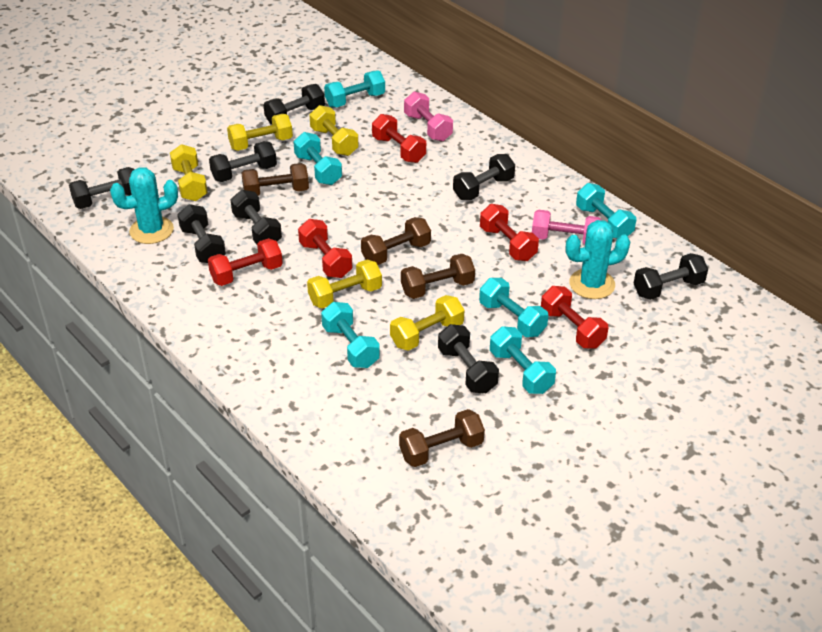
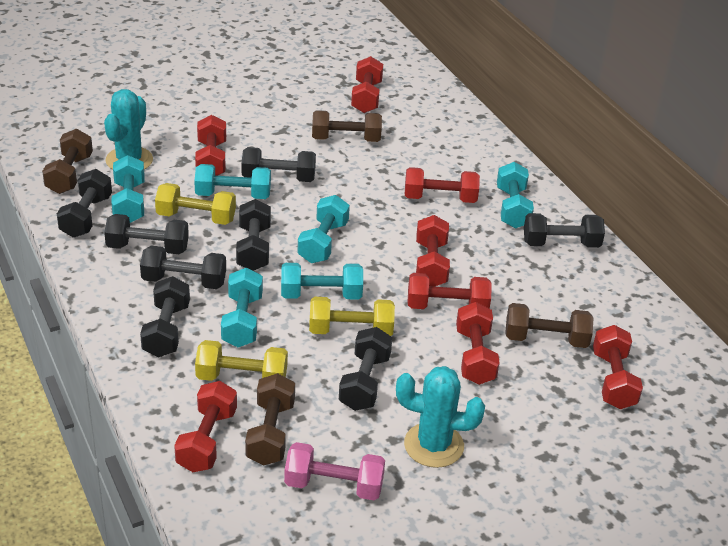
pink dumbbell: [404,91,453,141] [532,210,602,244] = 2 -> [284,442,385,500] = 1
red dumbbell: [208,238,283,286] [298,219,352,278] [372,114,426,163] [480,204,539,261] [541,286,608,349] = 5 -> [174,381,237,472] [195,115,226,176] [351,56,383,113] [405,167,480,203] [407,273,492,309] [416,215,450,287] [456,302,500,385] [593,325,643,409] = 8
yellow dumbbell: [170,144,208,201] [227,114,293,151] [307,259,382,308] [310,105,358,156] [390,295,465,351] = 5 -> [155,183,236,225] [195,340,288,381] [309,297,395,336] = 3

